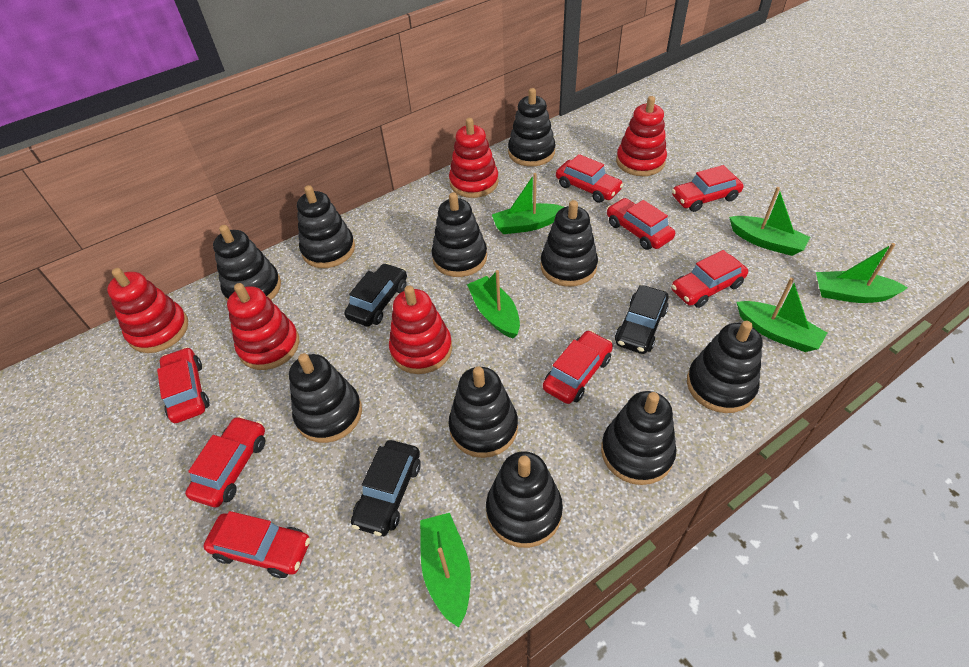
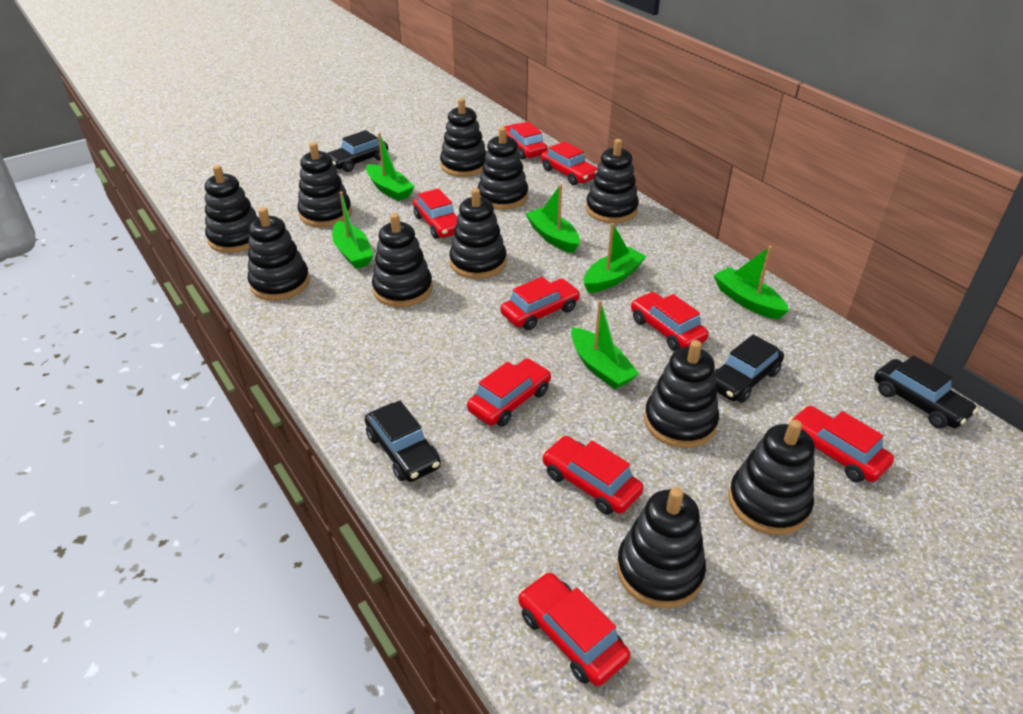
black car: [344,263,407,327] [351,440,421,536] [615,285,669,354] = 3 -> [327,130,388,172] [365,401,441,482] [714,334,784,403] [874,355,978,428] = 4
black stacking toy: [213,225,281,301] [289,353,362,443] [297,185,355,268] [431,192,487,277] [448,366,518,458] [486,451,563,548] [508,88,556,167] [541,200,598,287] [601,391,677,485] [687,321,762,413] = 10 -> [205,165,258,253] [247,207,310,301] [297,142,352,227] [372,213,433,307] [440,98,486,177] [449,188,507,279] [478,127,528,210] [586,139,639,223] [617,487,706,608] [644,340,719,448] [728,420,815,535] = 11
red car: [157,347,209,423] [185,416,265,507] [203,511,310,578] [543,330,613,404] [556,154,624,203] [607,198,675,250] [671,250,748,308] [672,165,743,212] = 8 -> [413,188,457,239] [467,358,551,427] [501,277,581,330] [503,121,547,160] [518,572,630,686] [541,141,597,185] [542,436,644,515] [631,292,709,351] [788,406,894,482] = 9
red stacking toy: [107,268,188,353] [227,283,299,370] [389,286,452,374] [449,118,499,198] [616,96,667,176] = 5 -> none = 0

